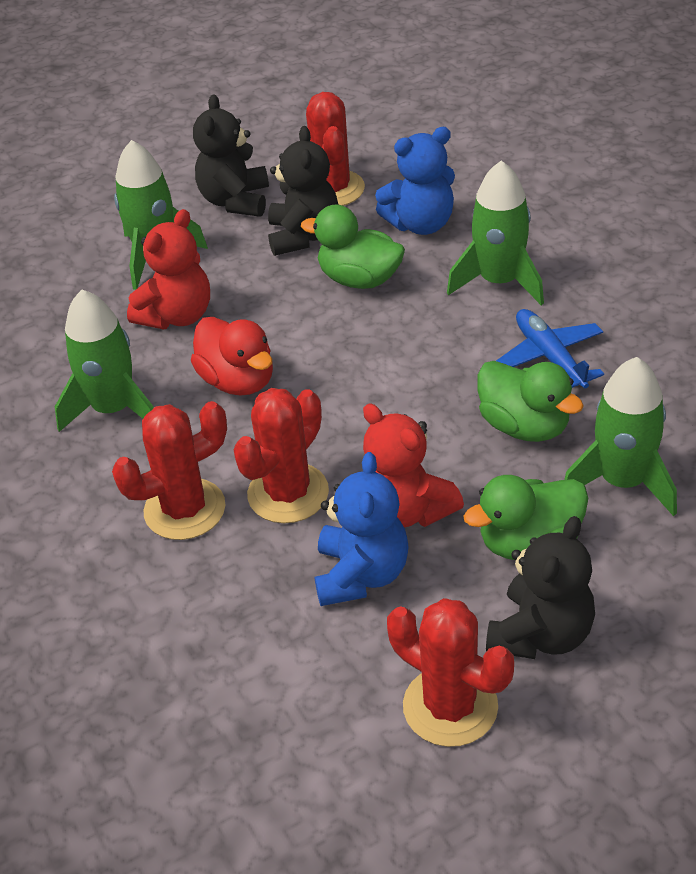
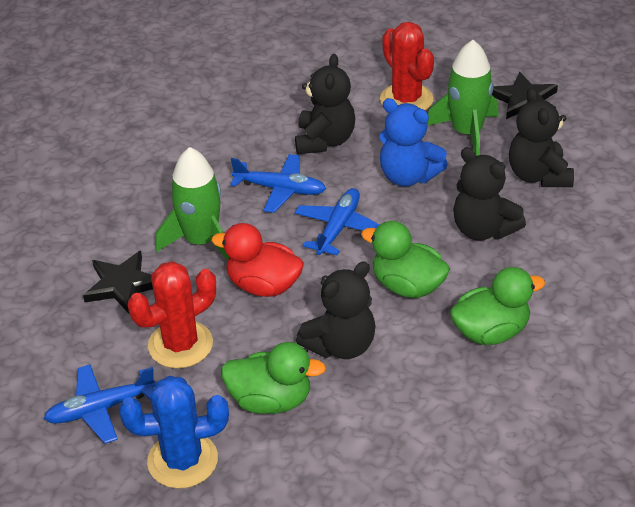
black star: none = 0 -> [83,251,153,313] [492,72,558,119] = 2
black teddy bear: [193,94,269,217] [268,126,338,256] [486,516,595,659] = 3 -> [295,54,355,154] [296,261,375,359] [453,147,526,240] [509,88,574,187] = 4
blue cactus: none = 0 -> [119,376,229,489] = 1
blue plane: [496,309,604,388] = 1 -> [44,364,156,444] [230,154,326,213] [295,188,380,256] = 3
blue teddy bear: [315,452,409,606] [375,127,455,235] = 2 -> [380,98,448,187] = 1
green rocket: [55,290,154,432] [114,140,208,290] [447,160,544,305] [564,357,677,516] = 4 -> [156,147,229,261] [427,40,499,156] = 2
red cactus: [112,401,227,540] [233,388,329,523] [306,92,365,206] [387,598,514,747] = 4 -> [128,261,216,368] [380,22,434,111] = 2
red teddy bear: [127,209,210,329] [363,403,464,528] = 2 -> none = 0

